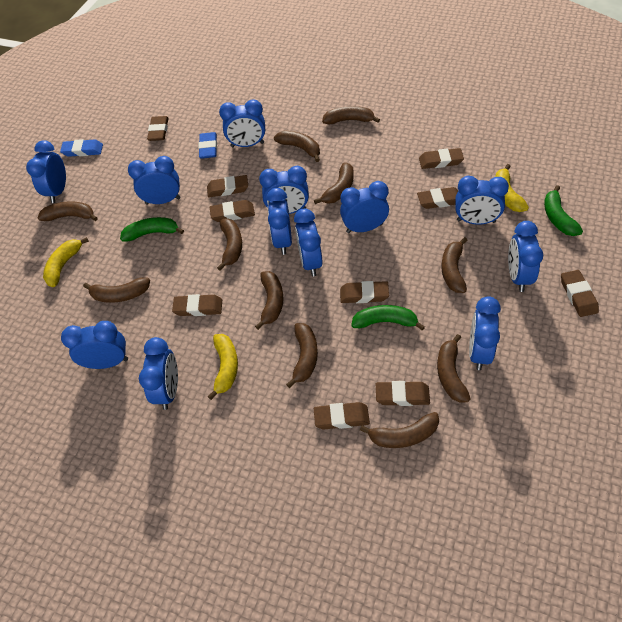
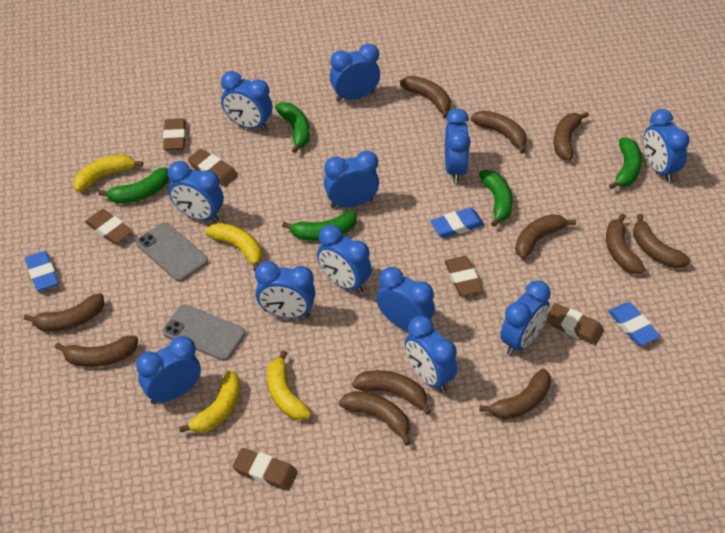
blue eraser: [60,139,103,157] [198,132,217,159] = 2 -> [25,251,59,291] [430,208,485,238] [608,302,660,345] = 3
brown eraser: [147,116,169,141] [172,294,222,316] [207,175,248,197] [210,200,255,222] [314,402,370,430] [340,281,389,303] [376,381,430,406] [417,187,459,209] [419,148,464,169] [561,270,599,317] = 10 -> [85,209,133,244] [163,118,186,151] [188,149,238,187] [232,448,298,491] [445,256,483,296] [547,303,604,345] = 6
green banana: [120,217,184,242] [351,305,425,330] [544,185,583,236] = 3 -> [98,167,169,204] [275,102,310,153] [282,211,357,241] [479,170,513,227] [609,137,642,189] = 5
grey phone: none = 0 -> [136,222,208,282] [162,304,246,361] = 2
yellow banana: [43,237,89,287] [208,334,238,400] [495,164,529,212] = 3 -> [73,154,143,192] [179,370,241,433] [205,223,262,271] [267,350,311,420] = 4

